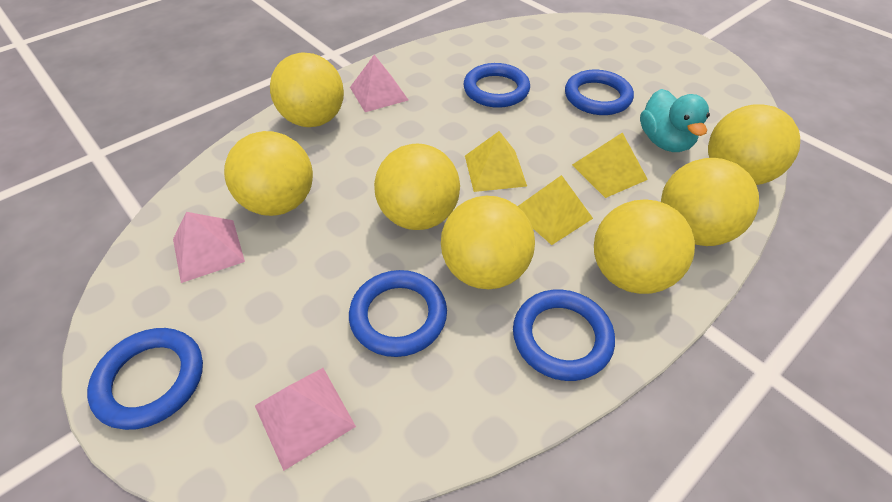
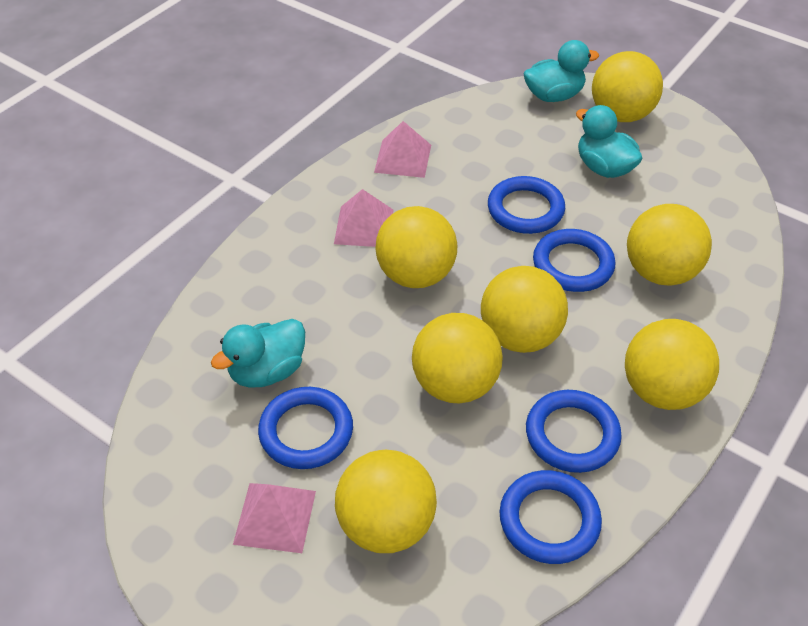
turquoise duck: [640,89,710,152] = 1 -> [211,319,305,388] [523,40,599,102] [576,105,642,178] = 3
yellow pyramid: [465,131,527,192] [518,175,593,245] [572,132,648,198] = 3 -> none = 0

